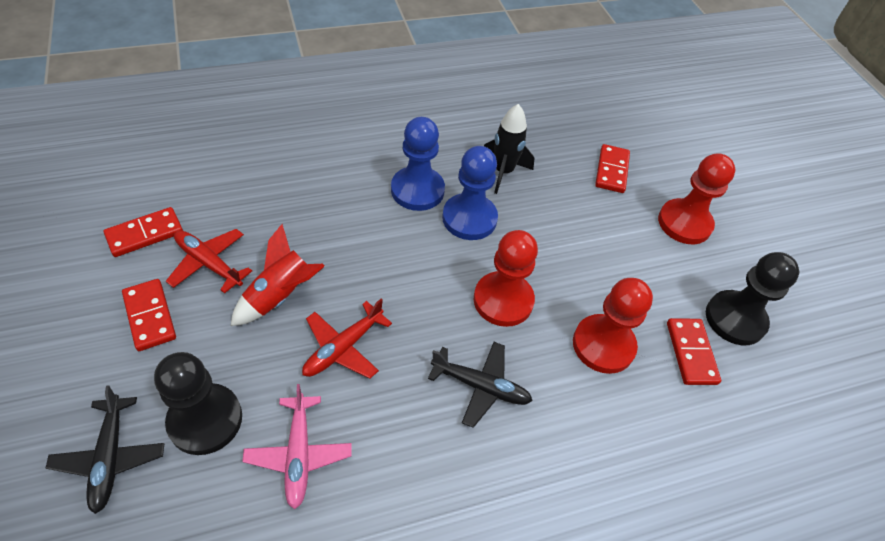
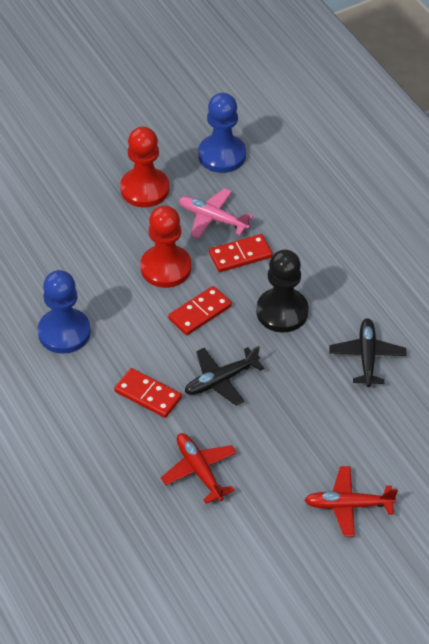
black pawn: [154,352,242,455] [706,252,799,345] = 2 -> [256,249,309,332] = 1
black rocket: [484,104,534,194] = 1 -> none = 0
red domino: [104,207,183,257] [122,279,176,351] [595,144,630,193] [667,318,721,385] = 4 -> [114,368,182,418] [168,286,232,335] [209,234,272,272] = 3
red pawn: [474,230,538,327] [573,278,653,374] [658,153,735,244] = 3 -> [120,127,169,207] [140,205,191,288] = 2
red rocket: [231,224,324,326] = 1 -> none = 0

